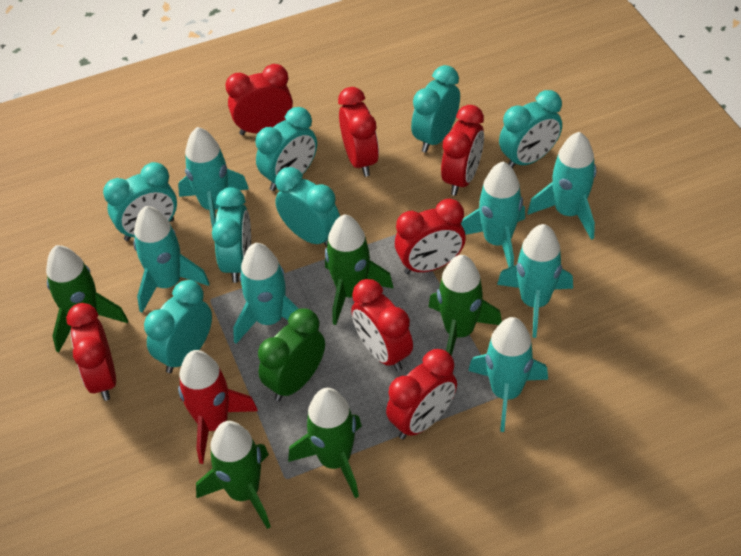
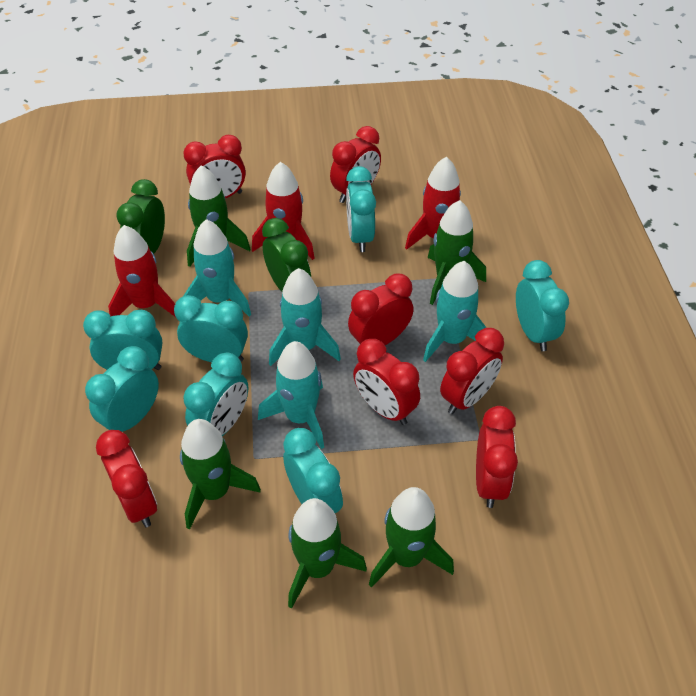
green clock: [258,308,325,401] = 1 -> [116,179,165,254] [262,218,311,292] = 2
red rocket: [178,350,258,464] = 1 -> [108,225,175,317] [252,162,314,260] [405,157,461,250] = 3
turquoise rocket: [134,206,210,313] [178,127,249,229] [233,243,299,344] [461,162,525,267] [468,317,548,432] [497,224,573,338] [527,132,596,240] = 7 -> [183,219,251,317] [258,341,324,449] [269,268,341,366] [423,261,487,362] = 4

